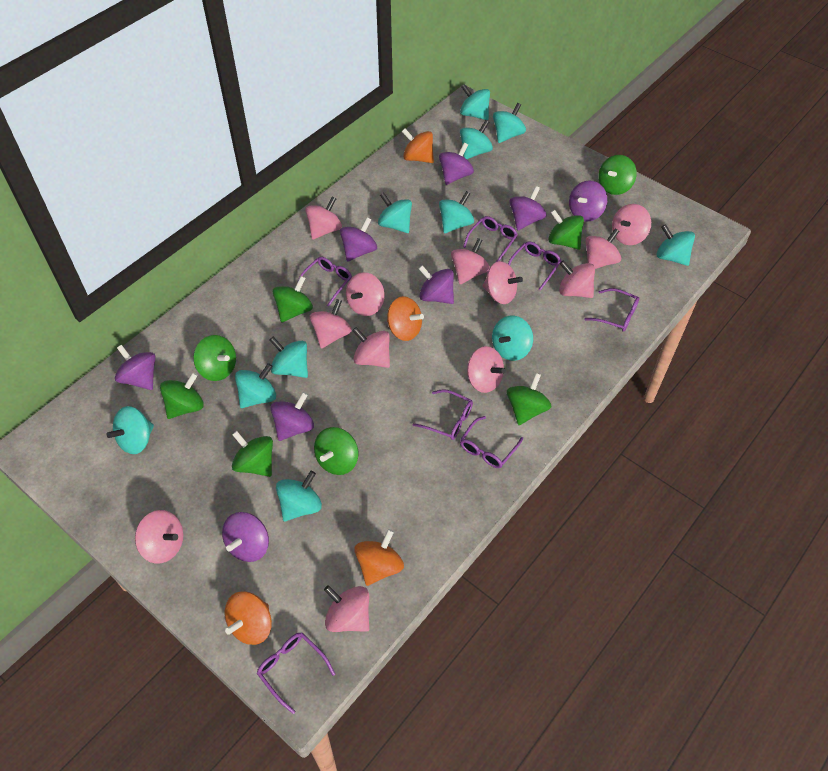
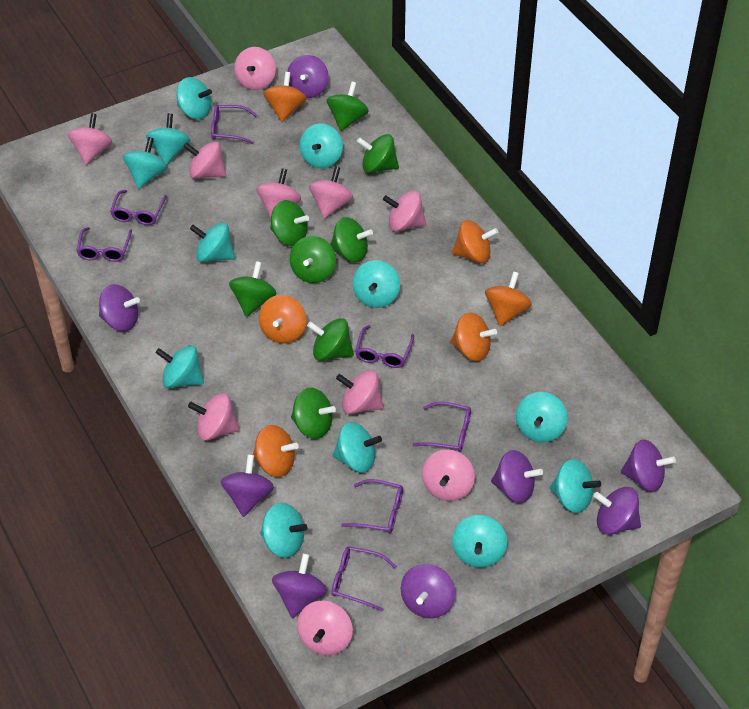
orange spinning top: [225,591,272,645] [354,529,404,586] [387,296,424,341] [402,129,434,163] = 4 -> [253,425,299,477] [259,295,307,344] [264,72,306,122] [450,312,497,361] [452,220,498,263] [485,271,532,326] = 6
pink spinning top: [135,510,183,564] [305,196,342,240] [310,299,352,349] [324,585,369,632] [346,272,385,316] [352,327,390,368] [451,238,490,284] [467,346,506,393] [482,261,523,304] [559,260,595,298] [585,228,621,269] [612,204,651,245] = 12 -> [68,113,112,165] [183,141,226,179] [188,393,240,441] [234,47,276,90] [256,168,301,218] [297,601,353,655] [309,166,353,218] [336,370,384,414] [383,191,426,232] [422,449,475,501] = 10
turquoise spinning top: [106,406,154,454] [235,363,276,408] [269,337,308,378] [276,471,322,521] [378,193,412,233] [439,191,474,233] [460,84,490,120] [460,120,493,159] [492,316,533,361] [493,103,526,143] [657,224,695,266] = 11 -> [123,137,167,188] [146,113,191,165] [155,345,204,388] [176,77,212,119] [190,223,235,262] [260,503,307,558] [300,123,343,168] [332,422,382,473] [353,260,400,308] [452,515,507,568] [516,392,568,443] [550,459,601,513] = 12

